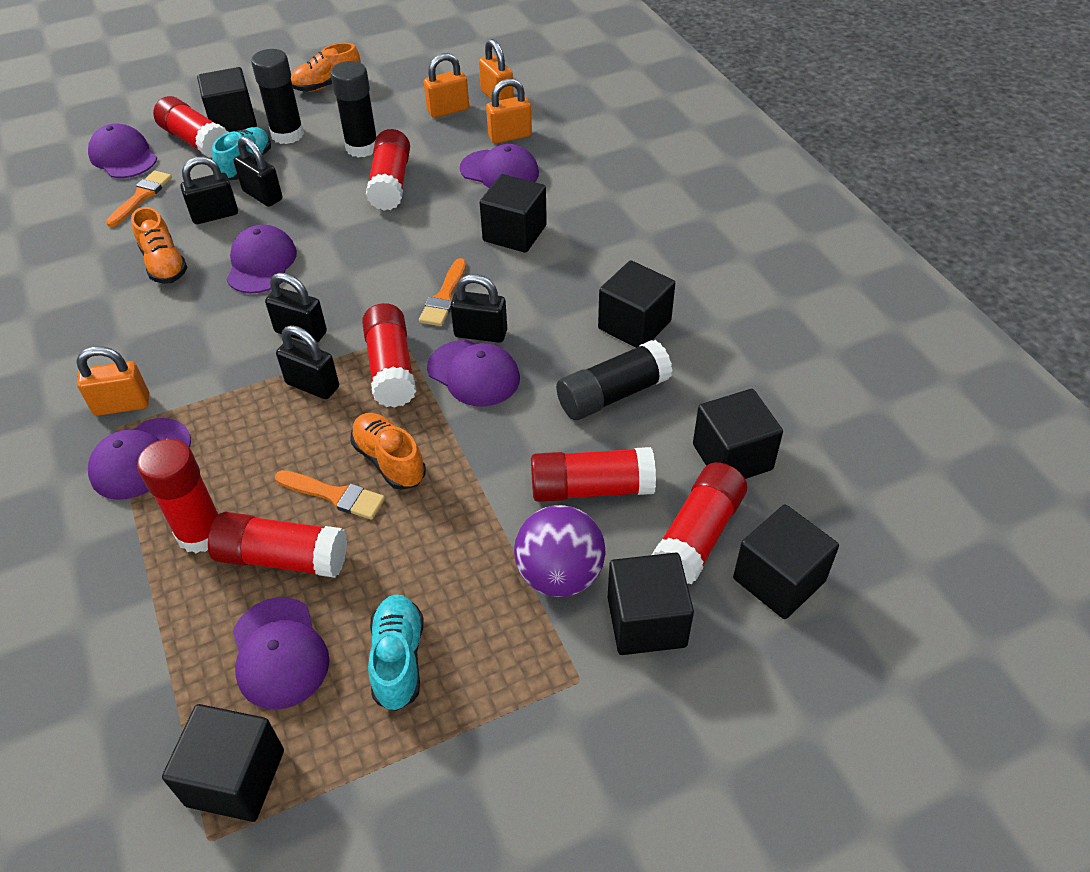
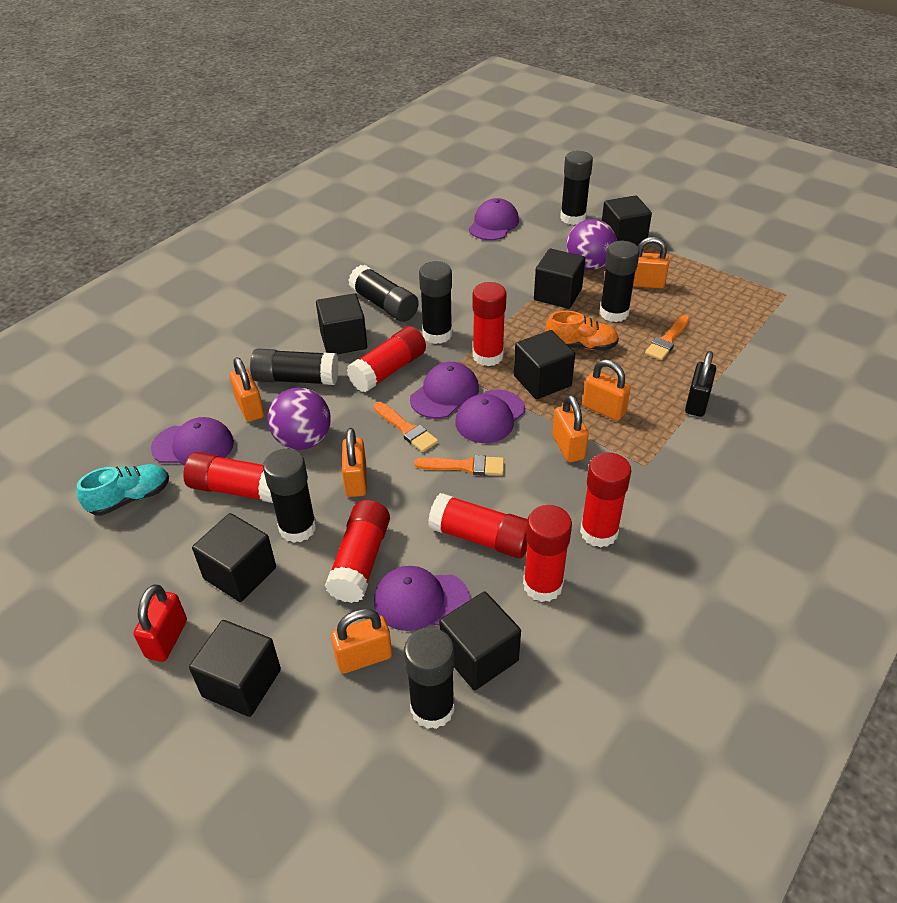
black glue stick: [251,49,304,144] [330,61,377,158] [556,340,673,420] = 3 -> [250,349,339,385] [263,449,316,543] [348,265,419,322] [404,627,455,729] [419,261,452,344] [560,151,593,225] [599,241,640,322] = 7
black padlock: [181,156,238,224] [234,136,282,207] [265,273,327,343] [276,325,339,399] [450,274,507,343] = 5 -> [685,351,716,417] = 1
orange padlock: [76,346,149,416] [424,53,469,118] [479,39,514,100] [486,79,532,144] = 4 -> [229,357,264,422] [331,609,392,674] [342,428,367,497] [552,395,589,462] [583,359,631,421] [633,237,669,289] = 6
orange shoe: [131,207,187,284] [291,43,361,92] [350,413,426,490] = 3 -> [545,311,619,350] = 1
purple ball: [514,505,606,597] = 1 -> [267,388,331,450] [566,219,617,270] = 2
purple cap: [88,123,157,178] [88,418,191,500] [227,225,297,293] [233,597,330,709] [427,340,520,407] [460,144,539,188] = 6 -> [151,417,234,466] [374,566,470,631] [410,362,479,419] [455,390,525,443] [469,198,519,240] = 5
red padlock: none = 0 -> [133,584,187,662] = 1
turquoise shoe: [212,127,271,180] [368,595,423,711] = 2 -> [77,464,169,516] = 1

